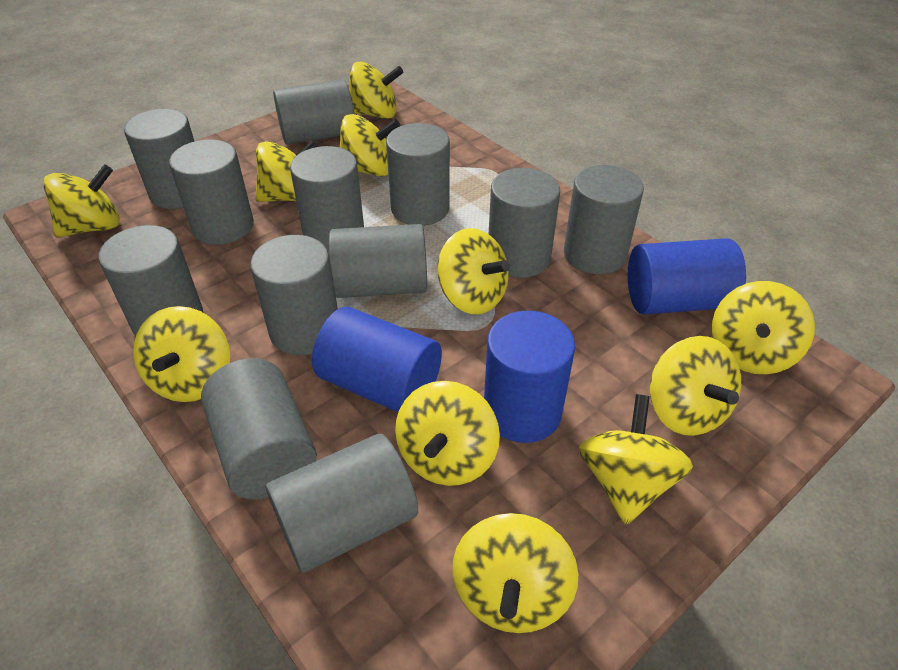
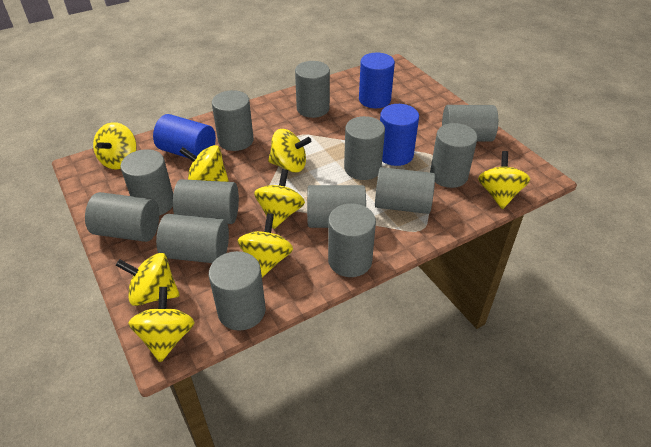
grey cylinder: [98,225,203,336] [124,109,194,209] [169,139,254,245] [201,358,317,499] [250,235,338,355] [266,434,418,573] [273,79,354,145] [290,146,364,253] [329,224,427,298] [386,123,450,226] [489,168,560,278] [564,165,644,274] = 12 -> [85,192,159,242] [121,149,173,216] [156,214,229,263] [173,179,239,224] [209,251,266,331] [212,90,254,151] [295,61,330,118] [307,185,366,228] [328,203,376,277] [344,116,385,180] [375,167,435,214] [430,123,478,188] [442,105,498,142] = 13
yellow spinning top: [43,164,120,238] [133,306,230,402] [256,140,319,202] [339,114,400,177] [349,62,404,119] [395,381,500,486] [437,228,510,314] [453,513,578,633] [579,394,693,525] [650,336,741,436] [712,281,815,375] = 11 -> [93,122,137,169] [116,253,180,306] [128,287,195,362] [179,145,229,182] [237,213,293,278] [254,169,305,229] [268,129,311,172] [478,151,530,209] = 8

